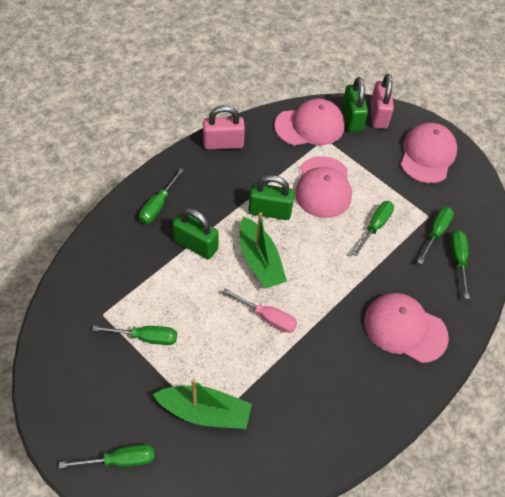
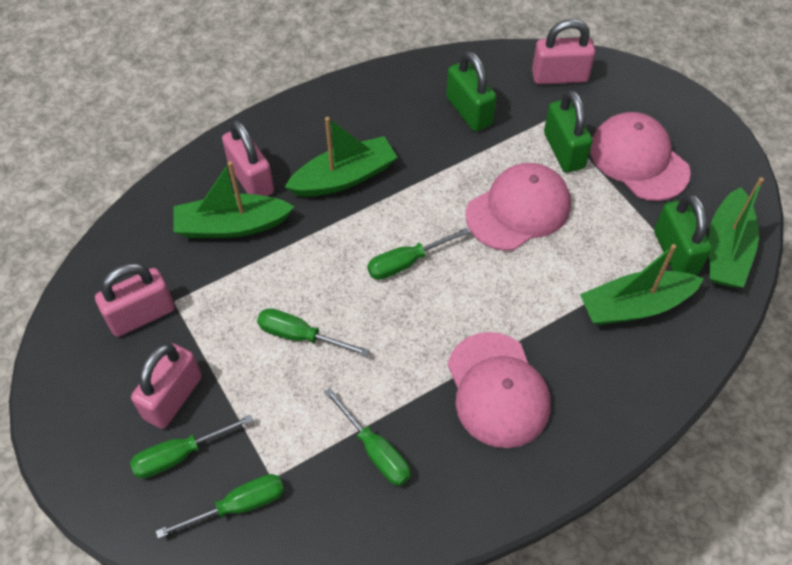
green boat: [153,378,252,429] [239,212,287,289] = 2 -> [174,161,295,238] [285,117,398,197] [580,244,704,325] [709,177,764,287] = 4
green screwdriver: [59,444,155,468] [92,325,177,345] [139,168,184,224] [353,201,394,257] [418,207,454,264] [450,230,470,299] = 6 -> [130,414,254,478] [156,474,284,539] [257,308,370,356] [324,388,411,486] [367,228,470,280] = 5
pink cap: [274,99,345,146] [295,156,352,218] [364,293,449,363] [401,123,457,183] = 4 -> [447,332,551,448] [466,163,571,250] [590,112,690,201] = 3
pink padlock: [203,105,245,150] [371,74,394,129] = 2 -> [95,263,175,337] [131,343,202,429] [222,119,274,196] [532,19,595,84] = 4
pink screwdriver: [223,288,297,333] = 1 -> none = 0

